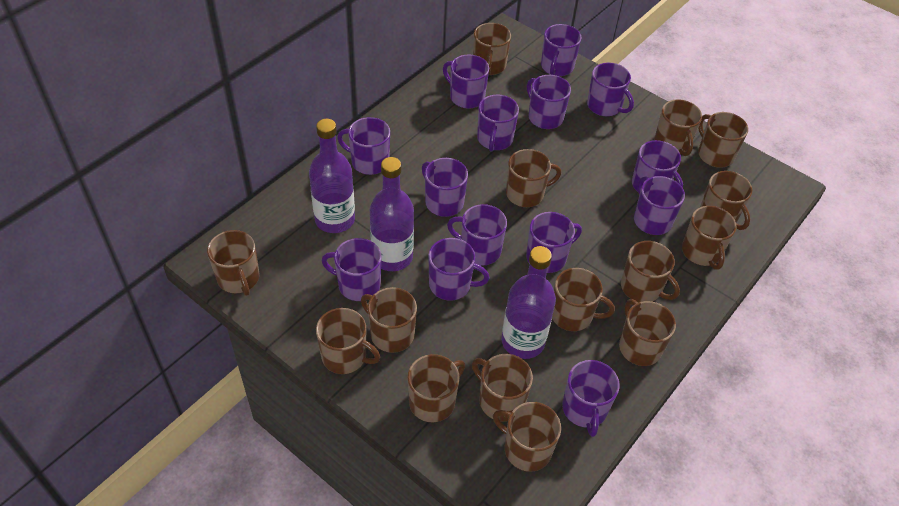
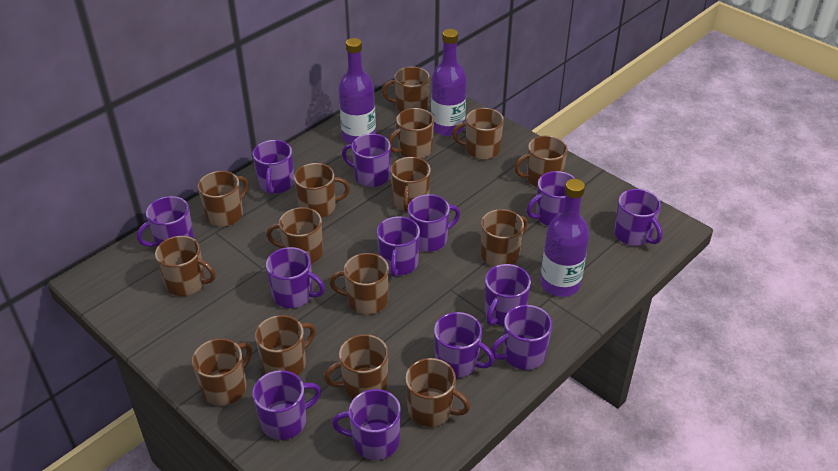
purple mug: [322,238,381,301] [337,117,390,175] [422,158,468,217] [428,238,489,301] [443,54,489,109] [447,204,507,265] [477,94,519,151] [526,212,582,273] [527,75,571,129] [541,24,581,76] [562,360,620,437] [587,63,634,116] [632,140,683,192] [634,176,685,235] = 14 -> [137,196,194,247] [253,140,294,194] [253,370,321,440] [266,247,325,308] [332,389,401,460] [342,134,391,187] [377,216,420,277] [408,194,460,252] [434,312,495,378] [485,264,531,326] [491,305,552,370] [527,171,576,226] [614,189,662,246] = 13

